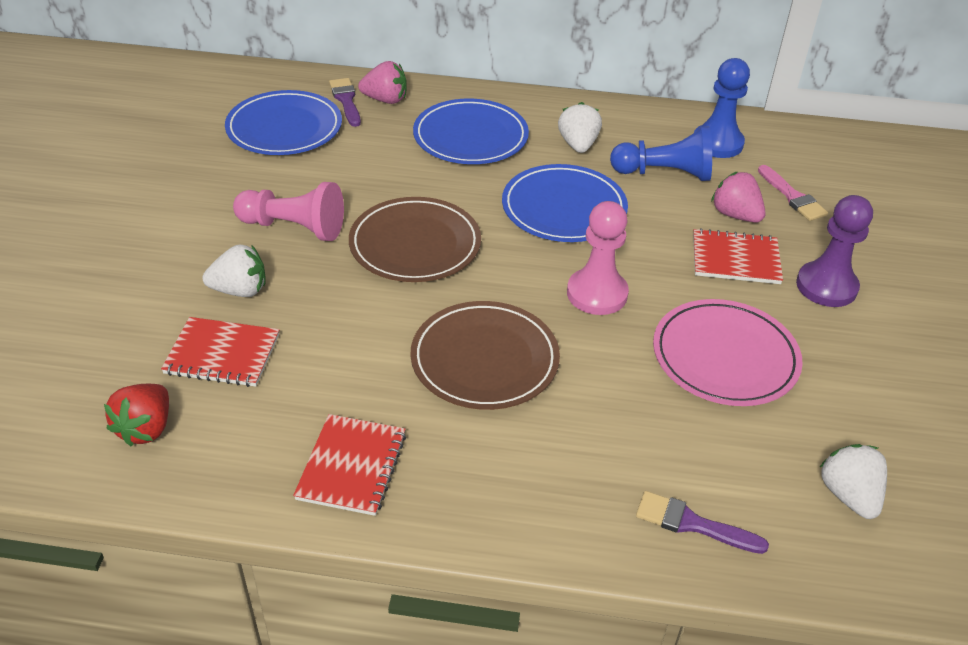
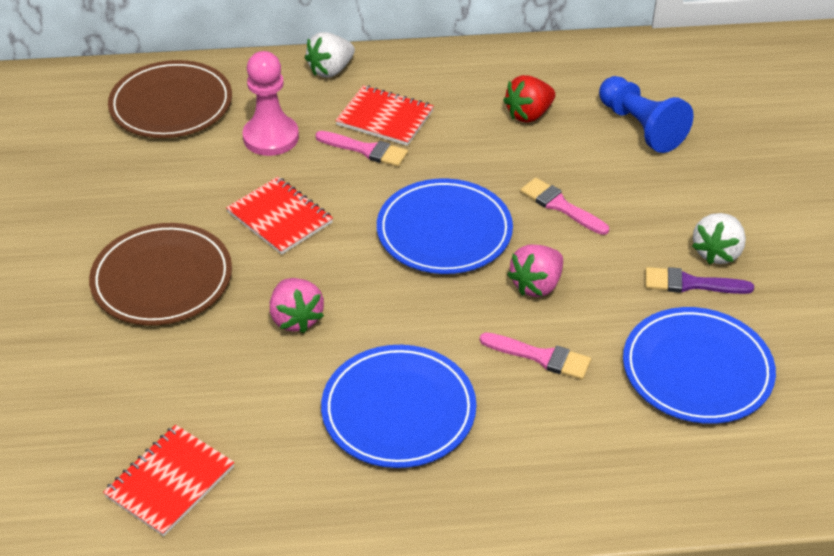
blue pawn: [610,126,712,181] [694,58,750,158] = 2 -> [599,76,694,153] = 1
pink brush: [758,165,828,221] = 1 -> [315,131,408,167] [480,332,591,380] [520,178,609,235] = 3
pink pawn: [233,182,344,241] [567,201,629,315] = 2 -> [243,51,299,156] = 1
pink plate: [653,299,803,406] = 1 -> none = 0
purple brush: [329,78,361,127] [636,491,769,554] = 2 -> [645,267,754,294] = 1
purple pawn: [796,195,873,307] = 1 -> none = 0
white strawberry: [202,245,265,297] [558,102,602,153] [820,444,887,519] = 3 -> [305,32,355,78] [692,213,746,265] = 2

